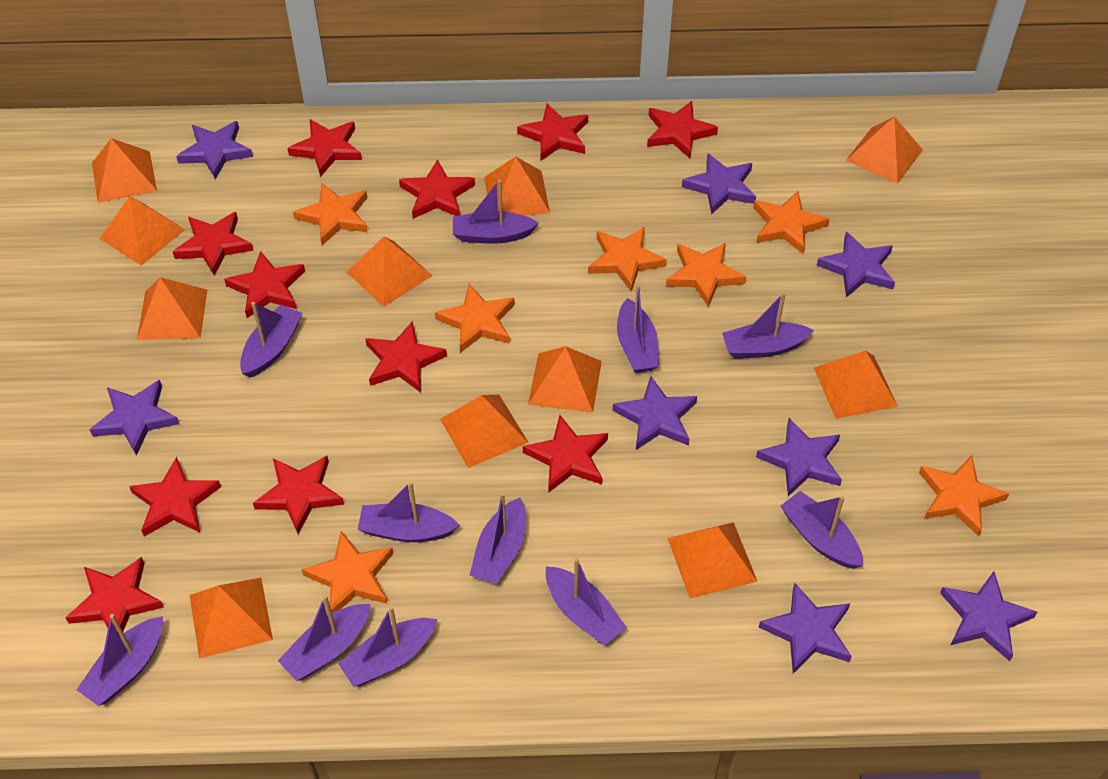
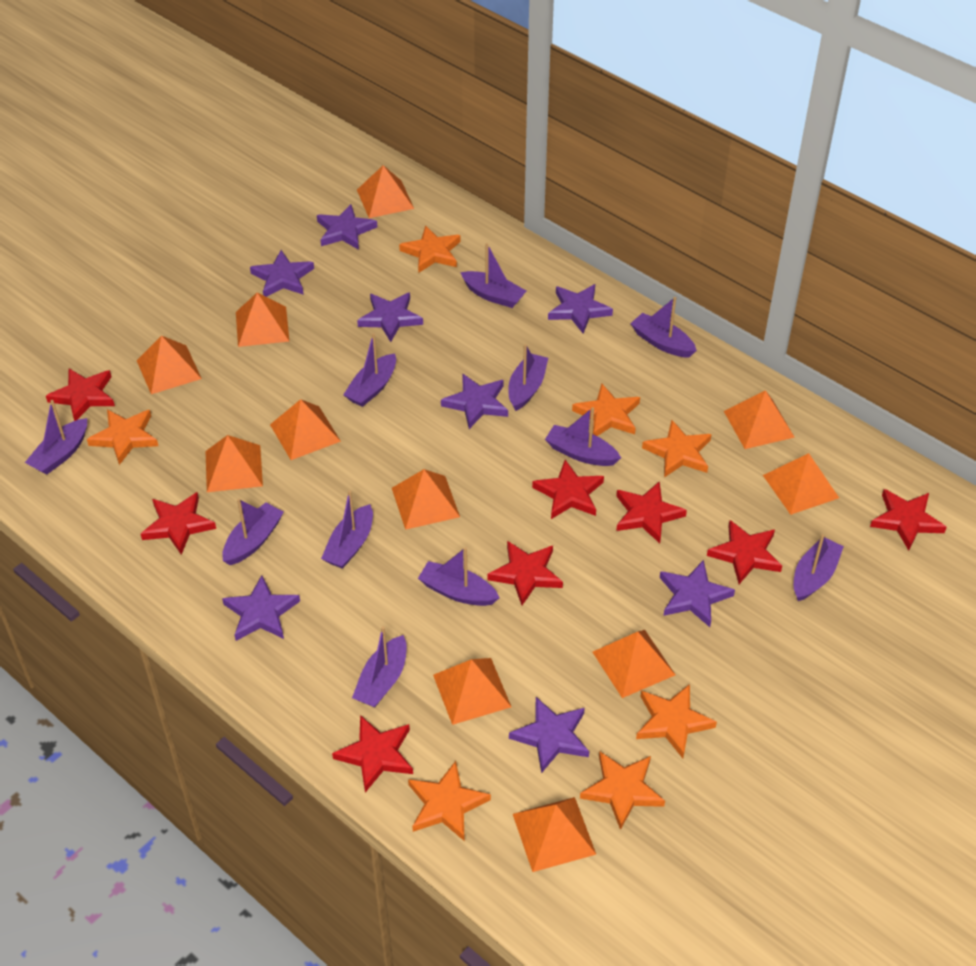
red star: [65,557,164,636] [129,457,221,536] [173,212,254,276] [224,251,305,318] [253,456,344,534] [287,119,362,177] [366,321,447,393] [399,159,475,219] [517,103,588,161] [523,415,608,493] [647,101,718,158] = 11 -> [46,369,115,421] [141,492,216,555] [332,715,413,792] [487,541,563,605] [532,460,604,519] [616,481,687,543] [707,520,782,584] [870,489,947,550] = 8

